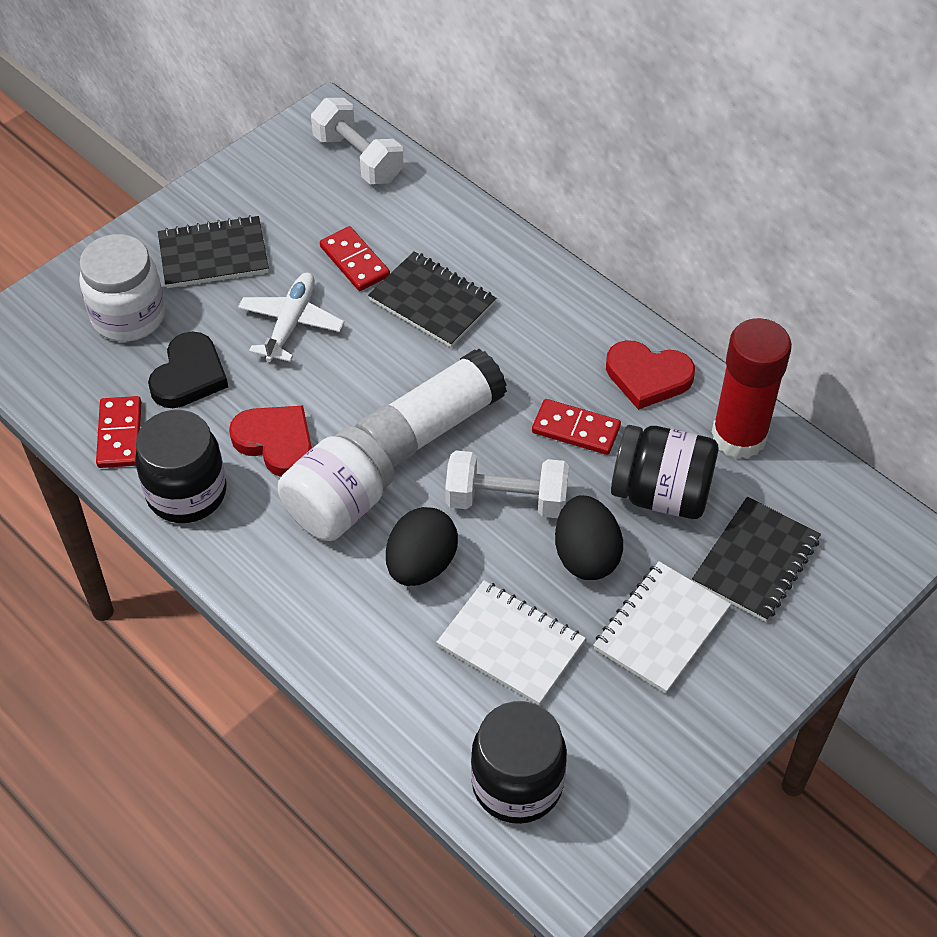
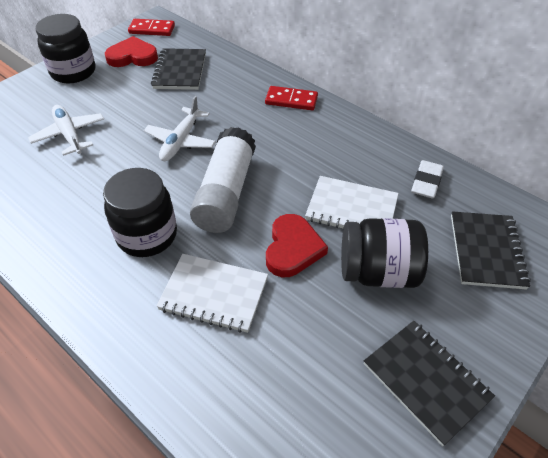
black egg: [386,507,458,586] [555,495,623,580] = 2 -> none = 0
black heart: [148,332,228,408] = 1 -> none = 0
red domino: [96,396,141,468] [320,226,390,291] [532,399,621,455] = 3 -> [128,19,175,36] [265,86,318,110] = 2
red glue stick: [711,318,792,459] = 1 -> none = 0
white dumbbell: [311,98,404,184] [445,450,569,518] = 2 -> none = 0
white eraser: none = 0 -> [411,160,444,198] = 1
white jar: [79,234,165,342] [278,426,395,541] = 2 -> none = 0
white plane: [238,273,344,362] = 1 -> [28,105,104,156] [144,96,216,161] = 2

